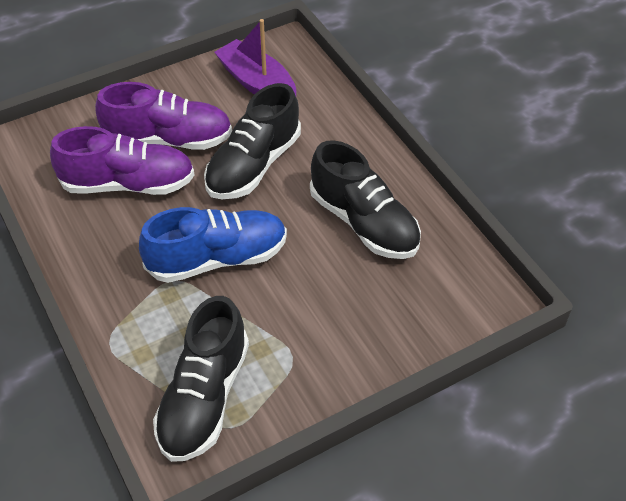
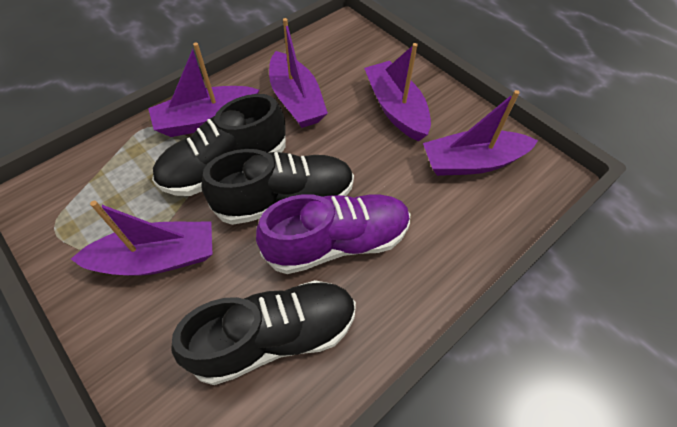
blue shoe: [139,207,287,283] = 1 -> none = 0
purple boat: [214,19,296,96] = 1 -> [71,201,212,276] [148,43,259,137] [269,18,328,128] [364,43,431,141] [423,90,538,176] = 5
purple shoe: [50,126,195,195] [95,82,232,150] = 2 -> [256,194,410,274] = 1

